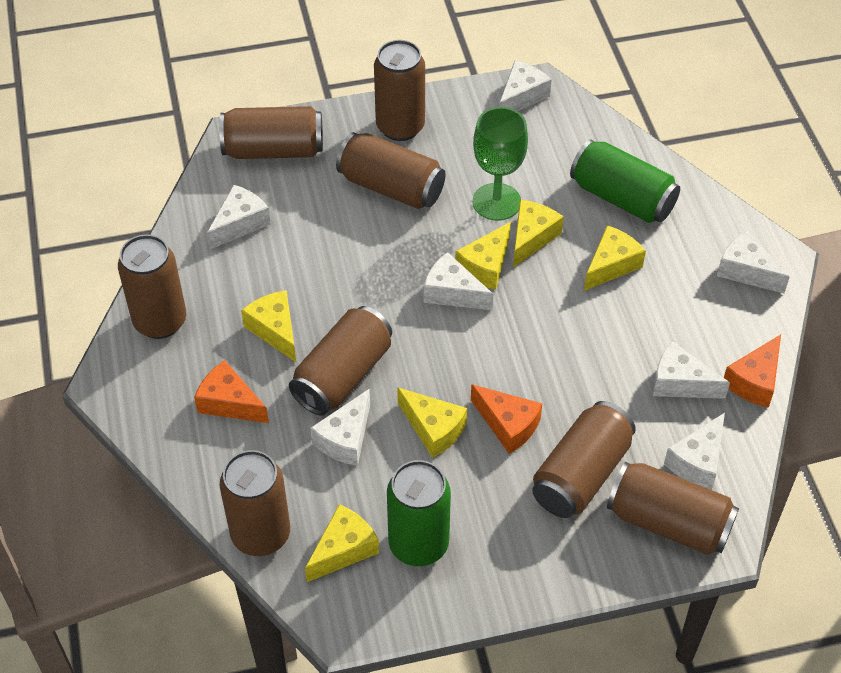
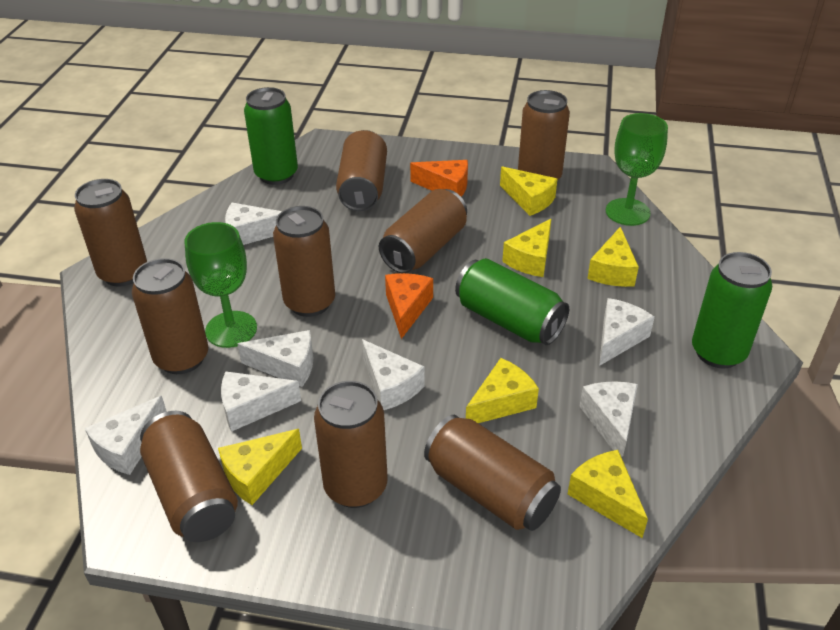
brown can: [118,234,186,339] [219,106,323,159] [220,450,290,556] [289,306,392,416] [336,132,445,209] [374,40,425,141] [532,401,636,518] [607,461,739,555] = 8 -> [74,179,147,287] [132,258,208,374] [140,411,238,542] [273,206,335,317] [314,381,388,508] [336,130,387,211] [379,189,467,273] [424,415,561,531] [518,90,570,180] = 9
green can: [387,460,451,566] [570,139,680,223] = 2 -> [244,87,298,185] [455,258,569,345] [692,252,772,369] = 3
green goblet: [473,107,528,221] = 1 -> [185,222,257,348] [606,113,668,226] = 2
orange cheese: [194,360,269,423] [471,384,543,454] [724,335,781,408] = 3 -> [385,273,433,339] [410,160,468,197] = 2

